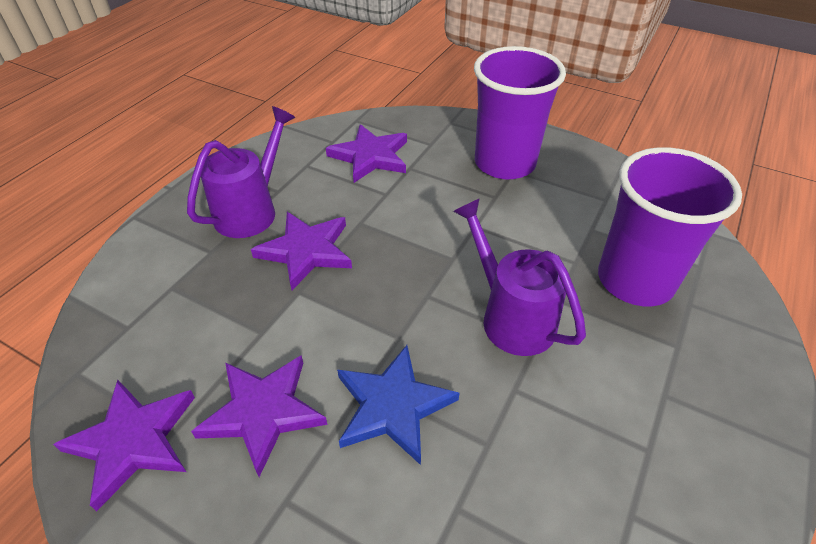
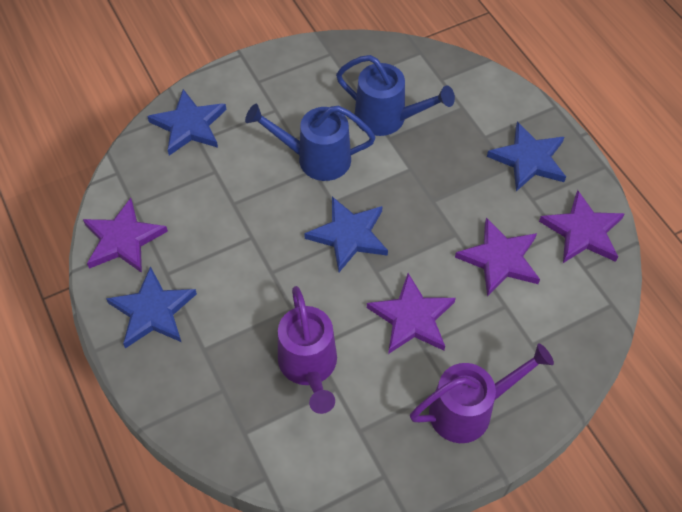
blue star: [337,345,460,465] = 1 -> [106,266,197,348] [147,89,226,156] [304,197,388,272] [487,122,566,191] = 4
blue watering can: none = 0 -> [245,104,375,181] [336,55,455,136] = 2
purple cup: [474,46,566,180] [598,147,742,306] = 2 -> none = 0

